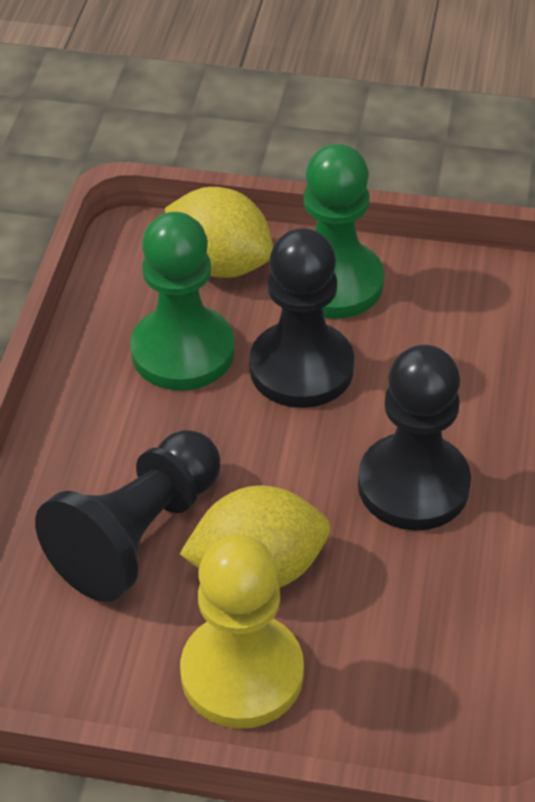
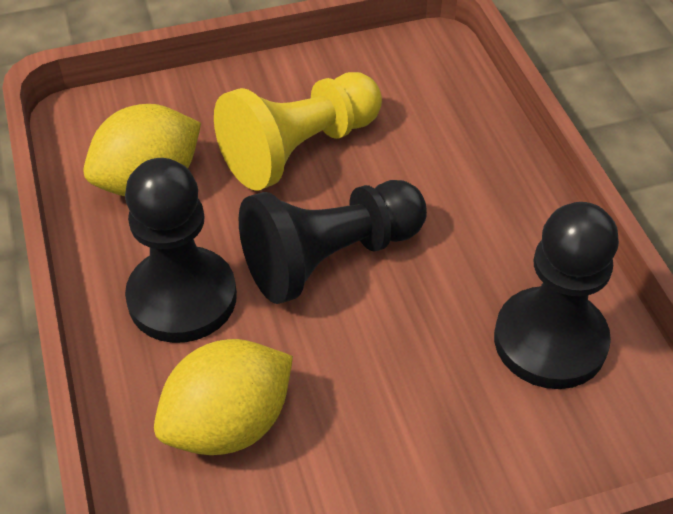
green pawn: [130,212,235,390] [304,144,384,319] = 2 -> none = 0

